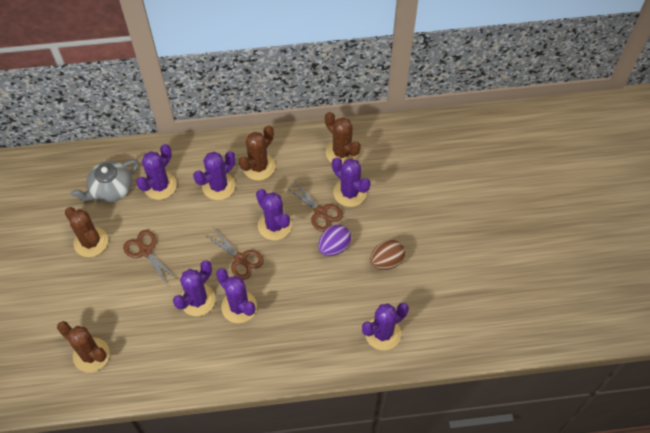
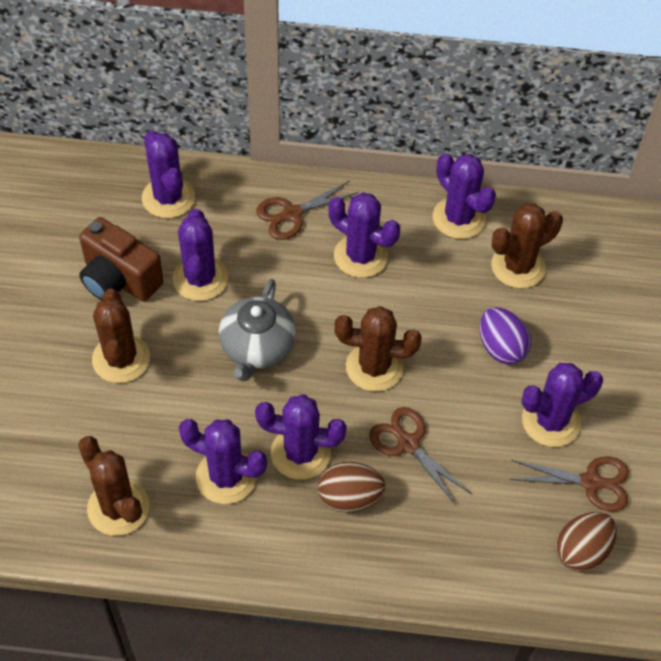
brown camera: none = 0 -> [79,217,164,301] = 1
brown egg: [370,240,405,270] = 1 -> [318,462,385,513] [556,512,617,572] = 2

